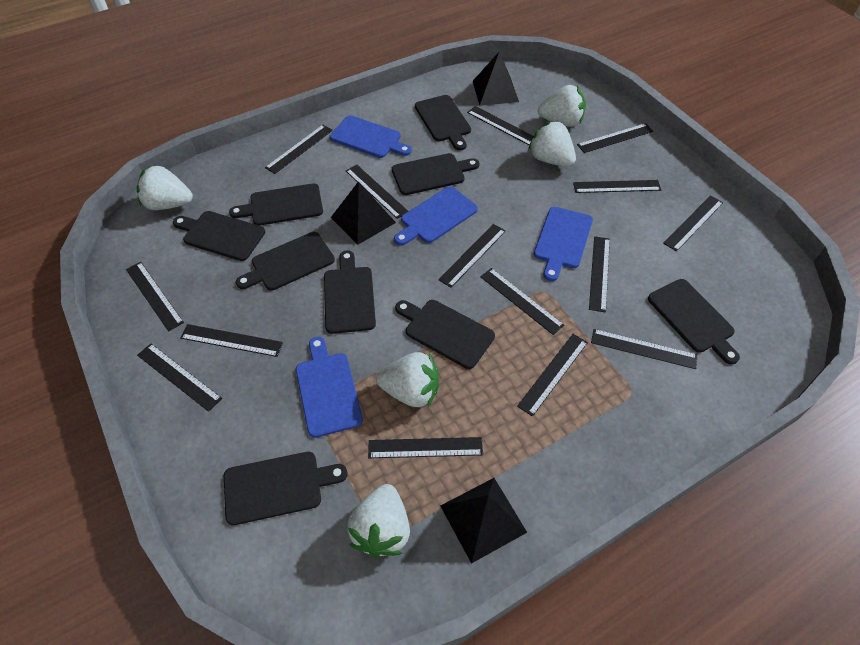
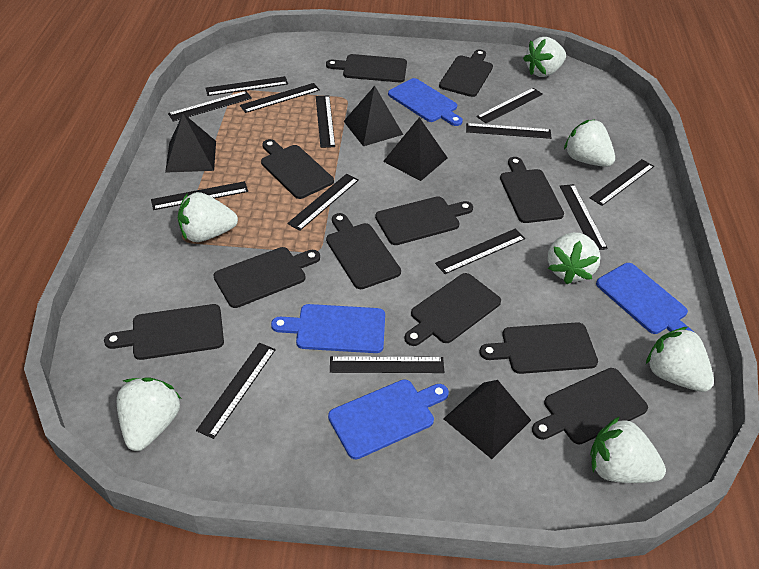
black cutting board: [173,211,265,261] [224,452,348,525] [229,183,323,226] [236,232,335,291] [324,250,376,334] [392,153,480,195] [395,300,495,369] [415,95,471,151] [648,279,740,365] = 9 -> [104,304,224,360] [214,247,320,308] [261,139,334,199] [326,54,407,82] [326,213,401,289] [375,196,473,245] [404,273,501,346] [439,49,493,97] [480,322,598,374] [500,157,564,223] [532,368,648,444] = 11
black pyramid: [331,181,396,245] [441,478,527,564] [473,51,519,106] = 3 -> [165,113,216,173] [344,86,403,146] [383,117,447,181] [443,380,531,459] = 4
black ruler: [126,262,184,331] [137,344,222,412] [180,324,283,357] [265,125,333,174] [346,165,408,219] [368,437,483,458] [438,224,506,288] [467,106,534,145] [480,268,564,335] [517,334,588,417] [573,180,661,193] [577,123,653,153] [589,236,610,312] [591,329,698,369] [663,195,723,251] = 15 -> [151,181,248,210] [168,91,252,122] [196,343,276,439] [205,76,288,96] [240,83,320,113] [287,174,359,231] [316,96,335,148] [330,356,444,373] [435,229,525,274] [466,123,552,139] [476,88,543,123] [560,184,608,250] [590,159,654,206] = 13
white strawberry: [137,165,193,210] [347,484,410,558] [376,352,439,407] [528,120,576,167] [538,85,586,127] = 5 -> [117,378,181,451] [178,192,238,242] [523,37,566,77] [548,232,601,284] [564,119,615,167] [590,416,666,483] [646,327,714,392] = 7

